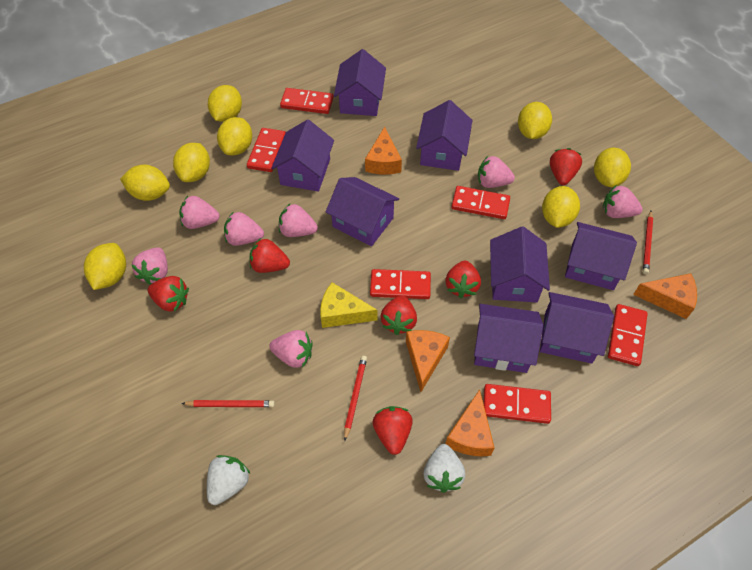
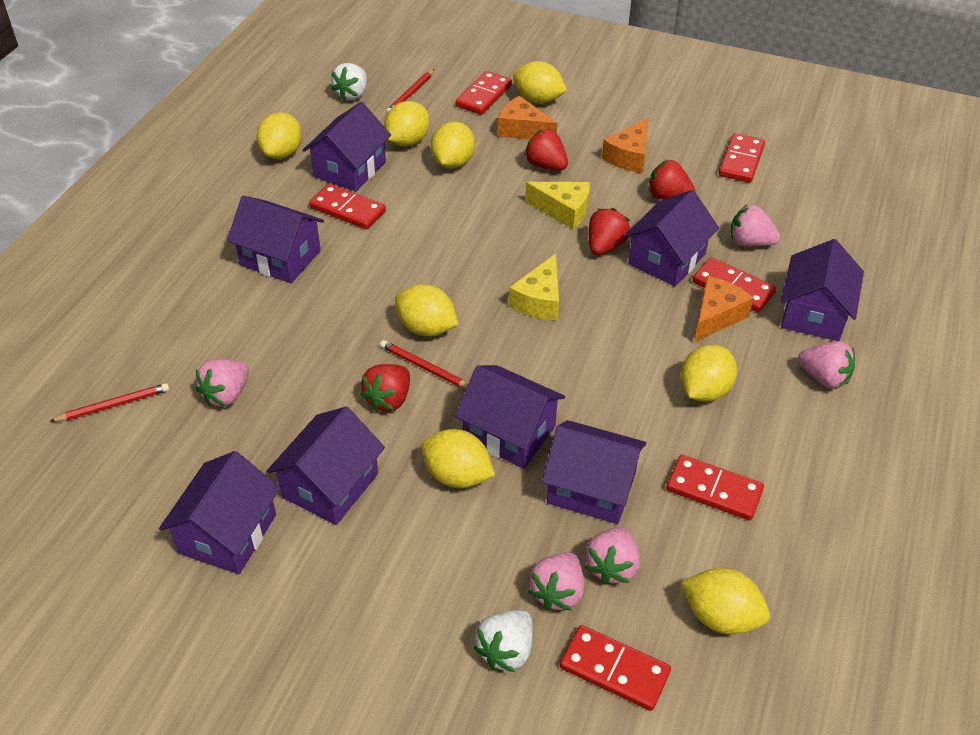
orange cheese: [365,127,402,175] [406,330,450,392] [446,389,495,456] [633,273,697,319] = 4 -> [498,96,558,139] [602,118,648,173] [694,276,754,342] = 3
pink strawberry: [132,247,168,285] [179,196,220,229] [224,212,264,246] [269,330,313,368] [279,204,318,237] [478,156,515,188] [603,186,643,218] = 7 -> [196,360,249,407] [529,552,584,611] [585,527,640,585] [730,205,780,247] [798,341,855,389] = 5
red strawberry: [148,276,189,312] [249,238,290,273] [372,406,413,455] [381,295,417,335] [445,261,481,299] [550,148,582,185] = 6 -> [360,364,410,412] [524,129,568,170] [589,208,630,255] [648,159,695,200] = 4
yellow cheese: [320,282,377,328] = 1 -> [509,254,559,320] [525,182,590,229] = 2

